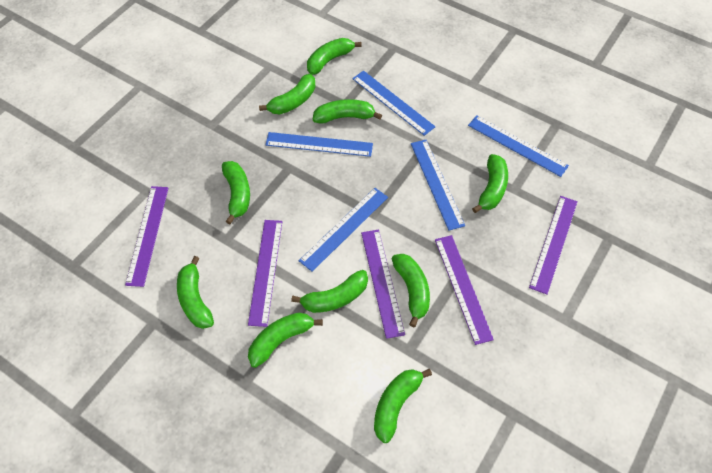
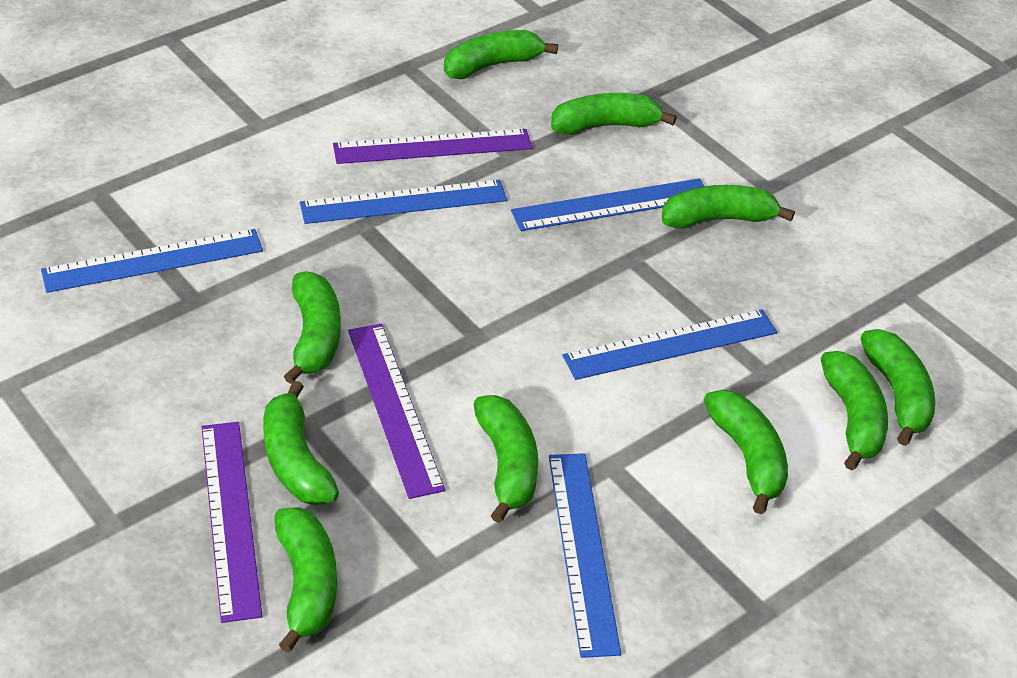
purple ruler: [125,186,168,287] [248,220,282,327] [361,229,405,339] [435,235,494,345] [529,196,578,295] = 5 -> [202,422,262,623] [333,129,532,164] [348,323,445,499] = 3

